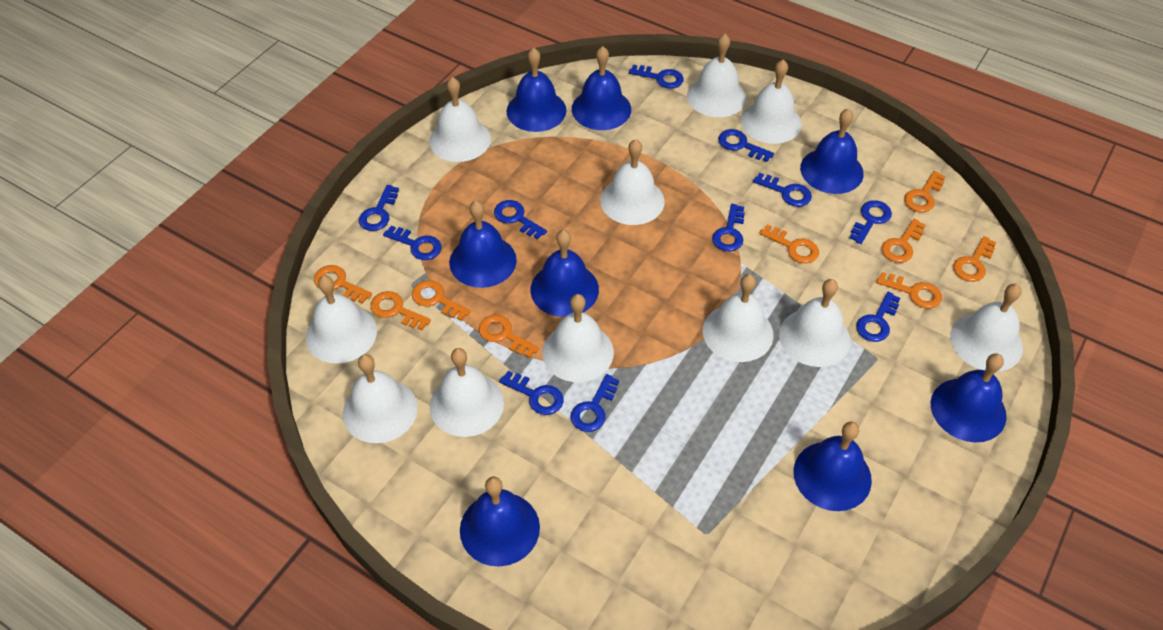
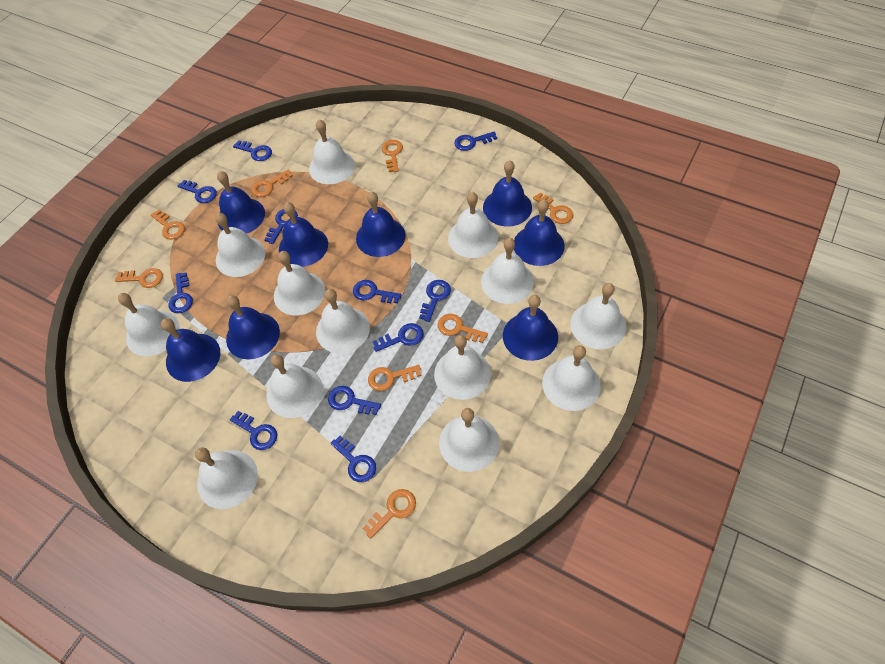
orange key: [314,265,372,304] [370,291,431,330] [412,280,471,321] [479,315,539,358] [759,224,819,263] [876,272,942,309] [881,219,926,263] [904,171,946,212] [953,236,997,282] = 9 -> [115,268,163,288] [151,210,185,240] [251,170,293,197] [363,489,416,539] [368,365,421,391] [382,140,403,172] [437,314,488,343] [533,192,573,224] = 8
white bell: [306,275,377,364] [343,354,418,443] [429,77,491,162] [430,348,504,437] [542,294,614,382] [600,139,664,225] [687,34,746,117] [703,274,773,362] [741,59,802,144] [779,279,851,367] [950,284,1023,372] = 11 -> [118,293,179,356] [195,447,258,509] [215,213,265,277] [266,354,323,418] [274,251,325,315] [309,119,355,184] [316,289,370,353] [434,335,491,400] [439,408,499,472] [448,192,498,258] [481,238,534,304] [542,345,601,411] [570,283,626,349] = 13

